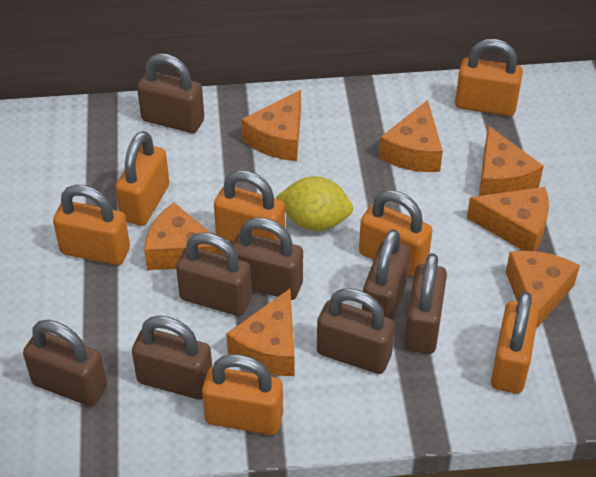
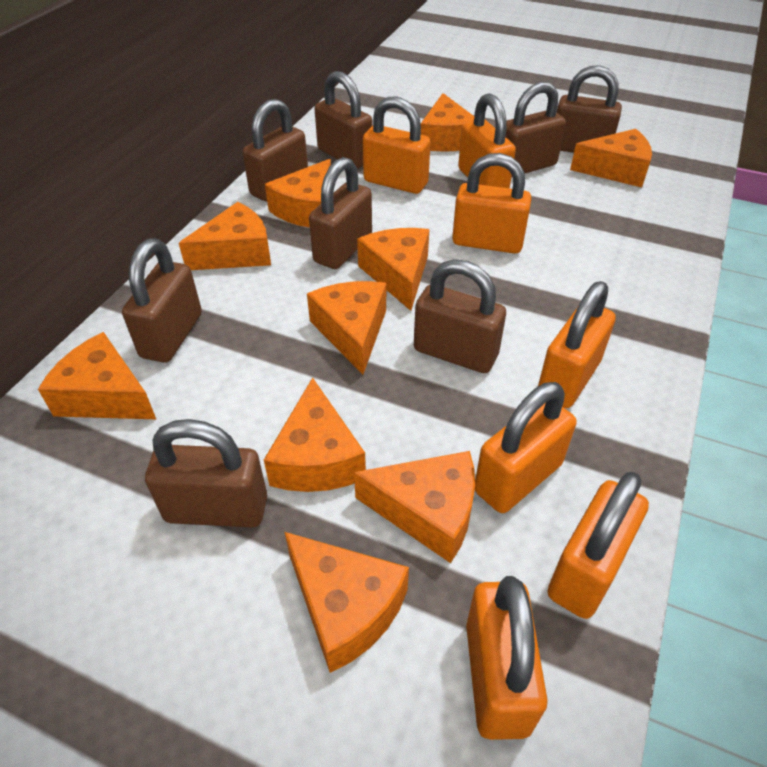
orange cheese: [144,203,224,270] [226,289,295,376] [242,90,301,161] [379,100,443,172] [467,187,549,251] [479,126,544,196] [506,251,580,329] = 7 -> [38,332,156,419] [179,202,271,270] [264,377,366,492] [265,159,331,228] [285,532,409,673] [307,281,386,374] [354,451,475,563] [357,228,430,311] [421,93,474,152] [570,129,652,187] = 10
yellow lemon: [276,176,353,231] = 1 -> none = 0

